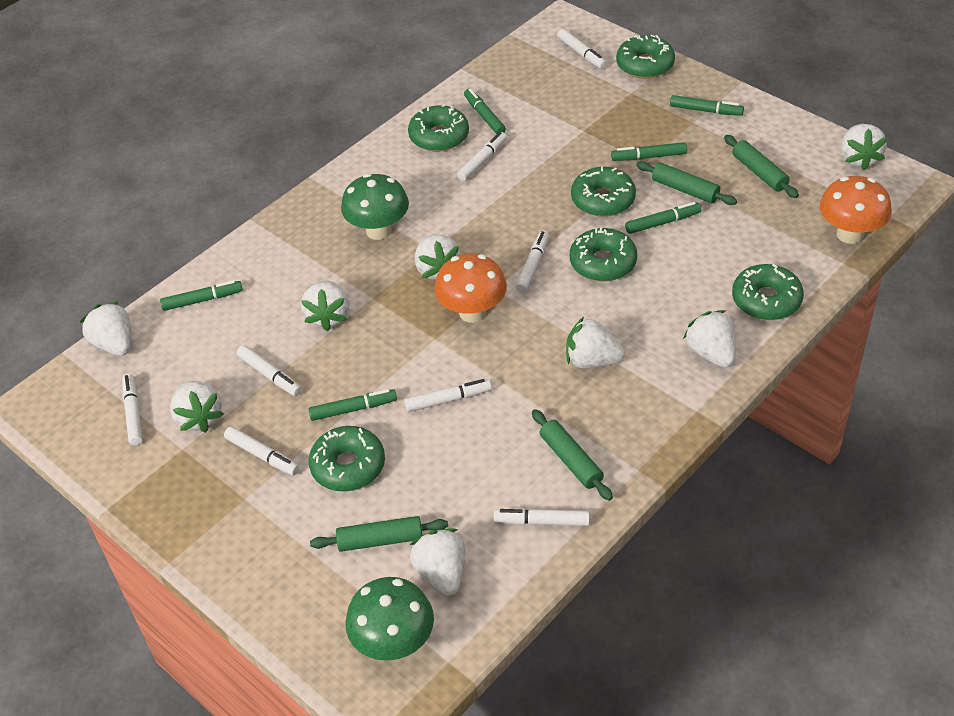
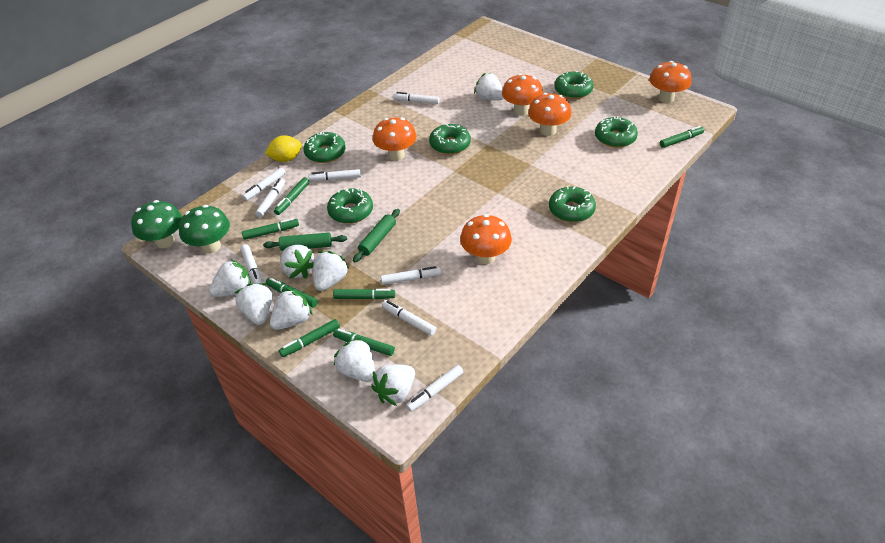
green marker: [160,280,243,311] [308,389,397,421] [464,88,506,134] [611,142,687,161] [625,202,701,234] [670,95,744,116] = 6 -> [242,218,299,240] [266,278,318,308] [274,177,310,215] [279,319,340,357] [333,289,395,299] [333,329,395,356] [660,126,704,148] = 7
green rolling pin: [310,516,448,552] [532,409,613,501] [636,161,737,205] [724,135,799,198] = 4 -> [263,232,347,251] [353,209,400,262] = 2
orange mushroom: [434,253,507,323] [819,176,892,244] = 2 -> [373,118,417,161] [460,214,512,264] [502,73,543,116] [528,93,571,136] [649,61,692,103] = 5
yellow lemon: none = 0 -> [265,135,302,162] = 1

